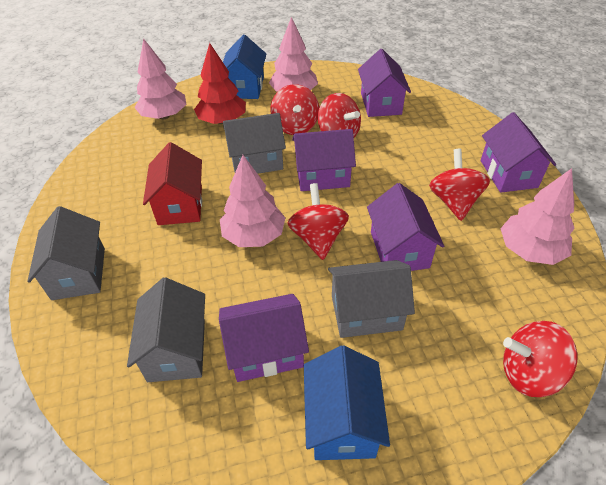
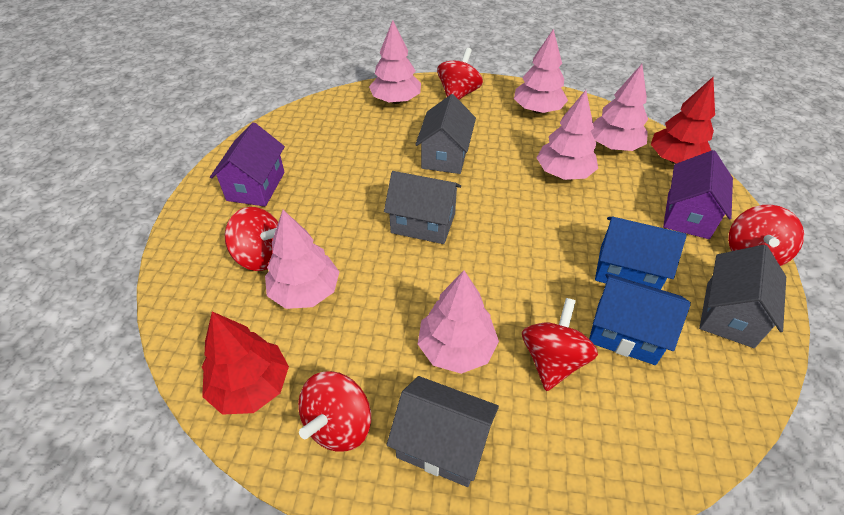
pink tree: [134,38,187,119] [220,155,285,247] [269,17,318,92] [500,168,575,265] = 4 -> [265,210,339,309] [369,20,421,104] [418,270,499,374] [514,29,568,114] [537,90,598,180] [591,64,648,151] = 6
purple house: [219,294,309,382] [292,129,356,191] [358,49,411,117] [367,183,444,271] [481,112,556,193] = 5 -> [210,122,285,207] [663,150,733,239] = 2
red house: [143,142,202,225] = 1 -> none = 0
red tree: [194,43,246,124] = 1 -> [202,311,289,415] [650,77,715,164] = 2

